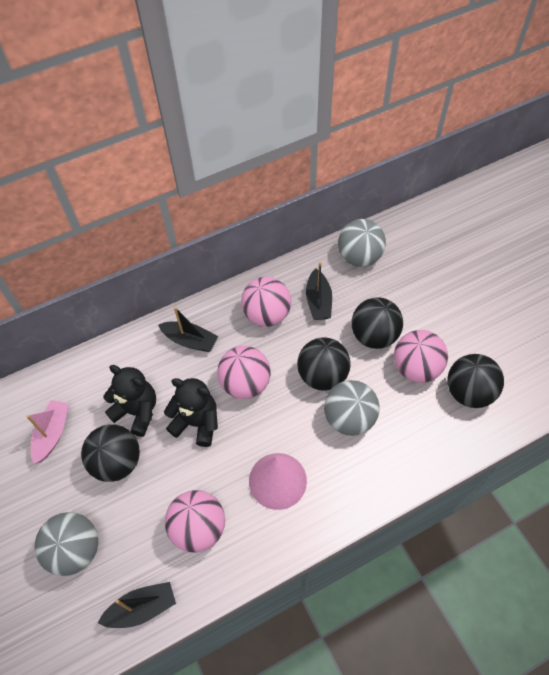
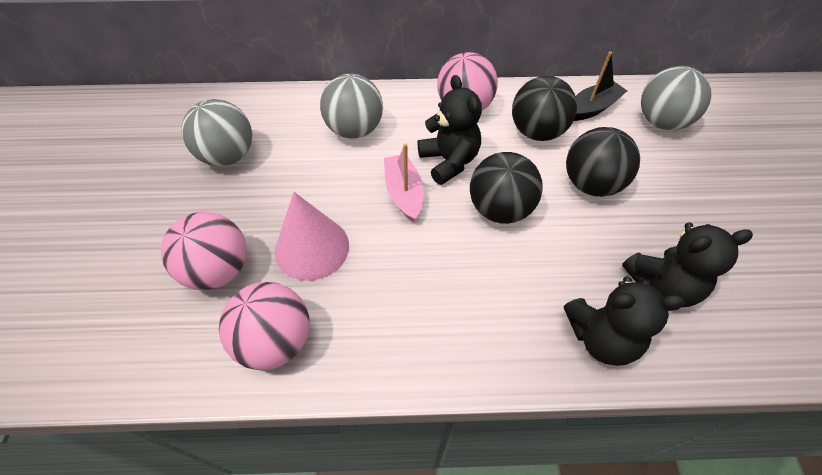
black ball: [81,424,140,482] [297,337,350,391] [351,297,403,349] [447,354,504,408] = 4 -> [470,152,543,224] [512,76,577,141] [566,127,640,197] = 3
black boat: [98,582,176,628] [158,307,218,352] [306,262,332,320] = 3 -> [574,51,627,121] = 1
black teddy bear: [103,365,156,437] [164,378,218,447] = 2 -> [418,75,482,185] [564,276,685,366] [622,222,753,307] = 3
pink ball: [165,490,225,553] [217,346,271,399] [241,277,291,327] [394,330,448,383] = 4 -> [161,212,247,290] [219,282,310,370] [437,52,498,111] = 3

